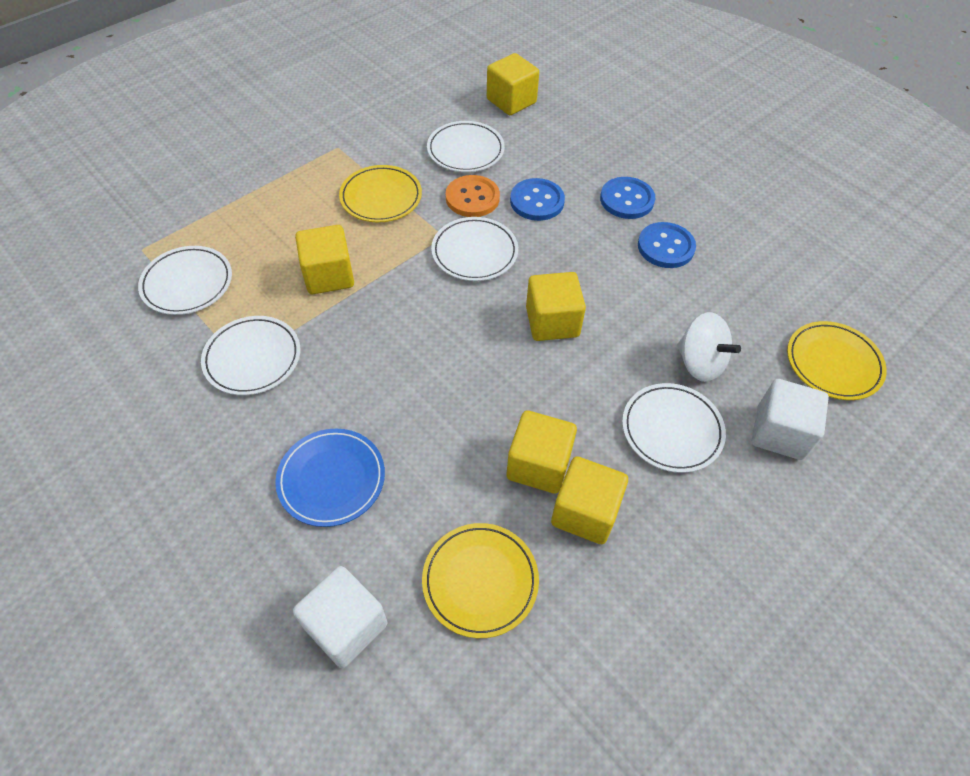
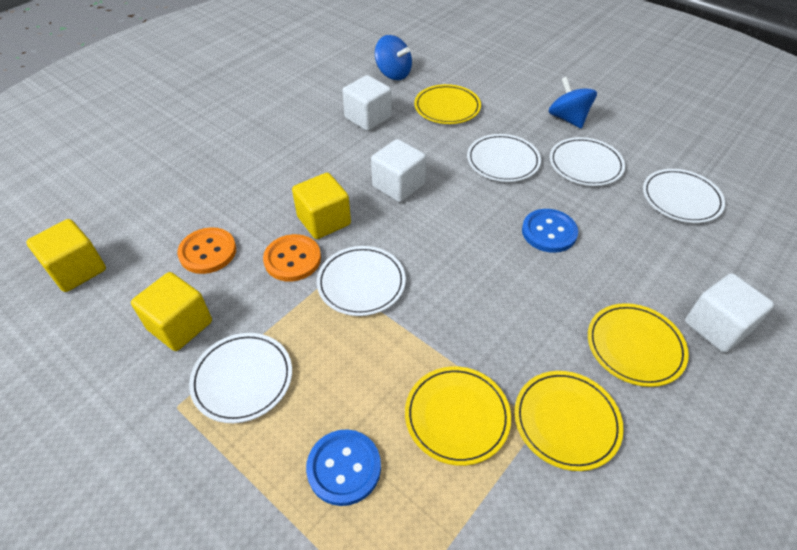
blue button: [510,178,565,221] [600,177,655,219] [638,222,696,268] = 3 -> [306,429,381,506] [522,209,578,253] = 2
blue plate: [275,429,385,527] = 1 -> none = 0
blue spinning top: none = 0 -> [375,35,412,80] [549,77,597,129] = 2
orange button: [446,175,500,217] = 1 -> [177,227,236,274] [263,234,321,281] = 2
white cube: [293,566,387,668] [752,379,829,460] = 2 -> [342,75,392,131] [371,139,426,202] [685,273,774,353] = 3
white spinning top: [677,312,741,382] = 1 -> none = 0
yellow cube: [295,225,354,294] [487,53,539,115] [507,411,577,494] [526,272,586,341] [551,456,628,544] = 5 -> [26,219,106,292] [131,272,212,351] [292,173,351,239] = 3
yellow plate: [339,165,422,222] [422,523,539,638] [787,321,887,400] = 3 -> [405,366,511,466] [414,84,481,124] [514,371,624,471] [588,303,689,387] = 4

